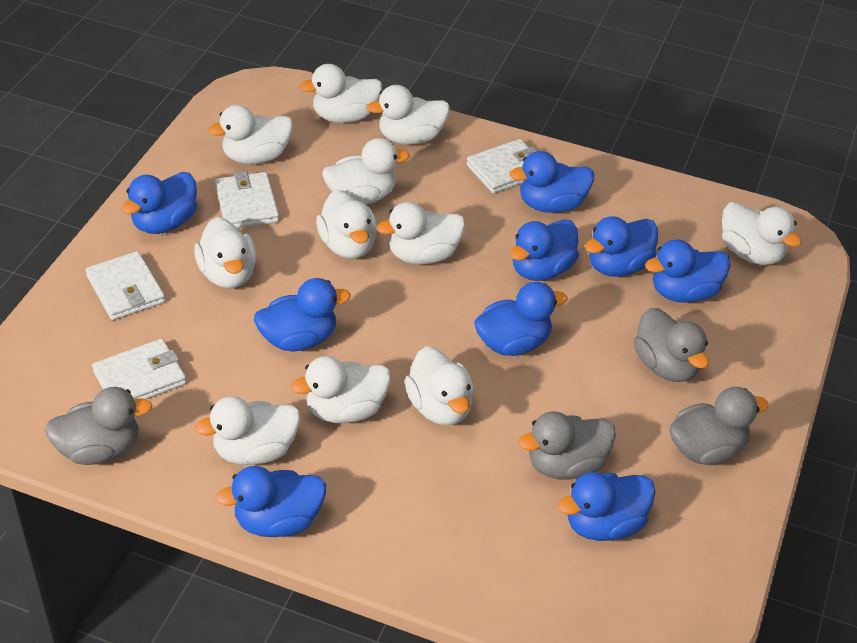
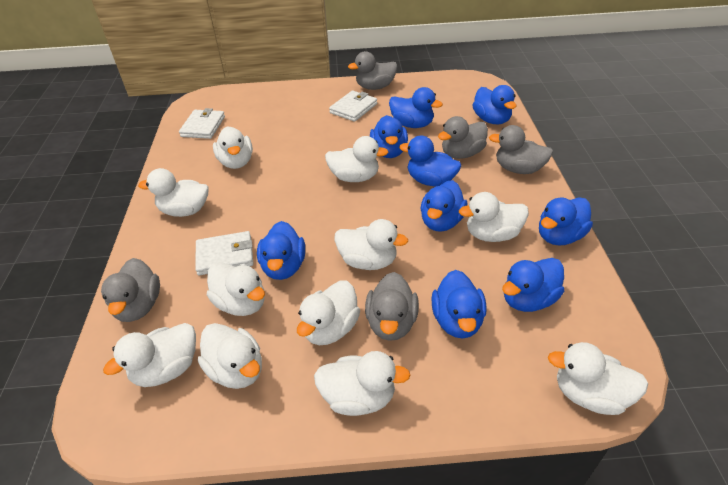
grey duck: [44,387,153,465] [518,411,616,480] [634,308,709,382] [669,387,769,465] = 4 -> [101,258,160,322] [348,51,397,90] [365,272,419,341] [438,116,488,159] [489,125,553,174] = 5
white wallet: [86,251,165,320] [92,338,186,399] [215,171,279,228] [466,139,536,194] = 4 -> [179,108,225,139] [195,231,254,276] [329,91,377,122] = 3

